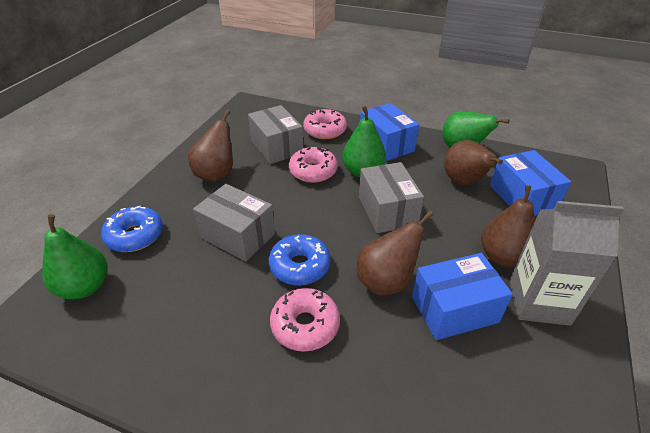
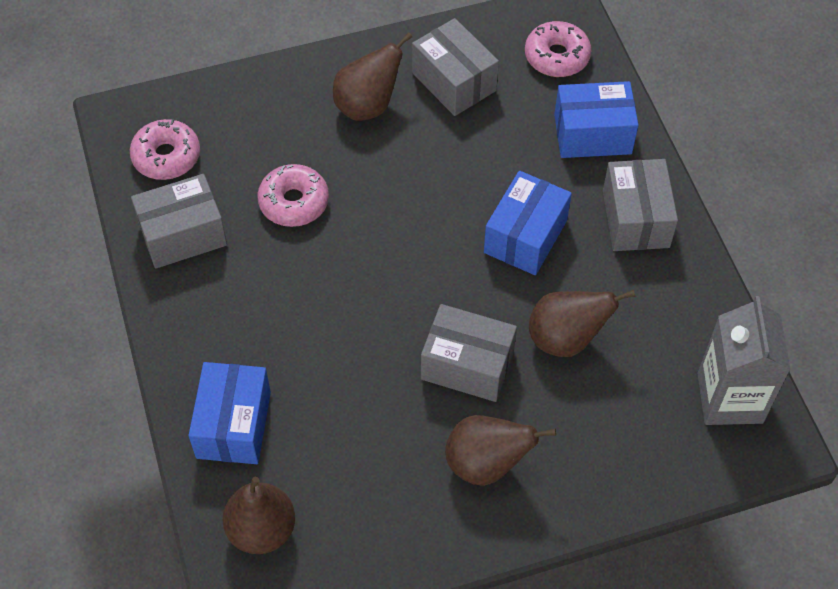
blue donut: [101,206,163,252] [268,234,330,285] = 2 -> none = 0
green pear: [42,214,108,299] [342,106,386,177] [442,111,509,147] = 3 -> none = 0
grey box: [193,184,275,262] [248,105,303,164] [359,162,424,233] = 3 -> [131,174,227,269] [412,18,499,116] [421,304,517,402] [603,159,678,251] = 4

